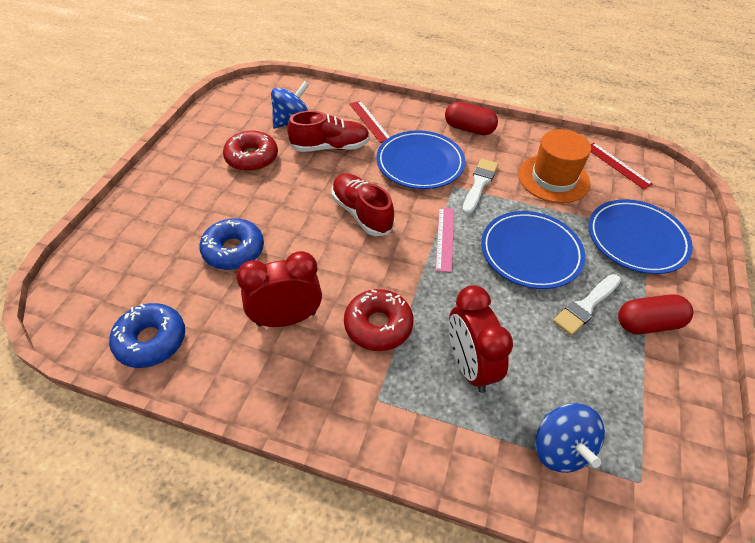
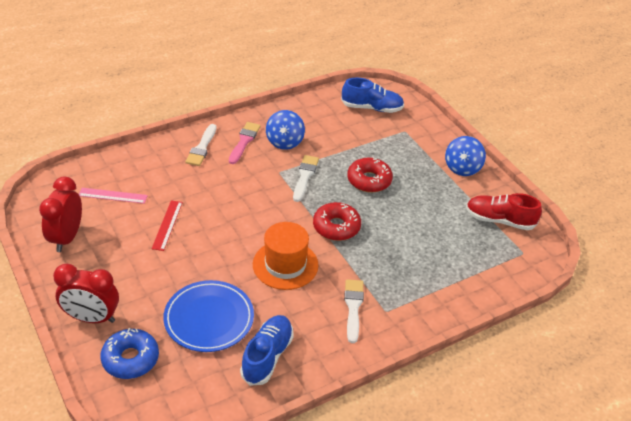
blue donut: [109,303,185,368] [199,218,264,270] = 2 -> [100,328,159,379] = 1
blue plate: [376,130,465,189] [481,211,585,289] [588,199,693,274] = 3 -> [163,280,254,352] = 1
blue shoe: none = 0 -> [240,315,294,386] [341,78,404,113] = 2
pink brush: none = 0 -> [229,122,261,164] = 1
red capsule: [445,102,498,136] [618,294,693,334] = 2 -> none = 0
red ruler: [350,101,390,143] [590,143,653,189] = 2 -> [152,200,183,251] = 1
red shoe: [287,111,370,152] [332,173,395,236] = 2 -> [466,193,542,230] = 1
white brush: [462,159,498,215] [553,274,621,336] = 2 -> [185,124,216,166] [293,155,319,202] [344,279,364,343] = 3

